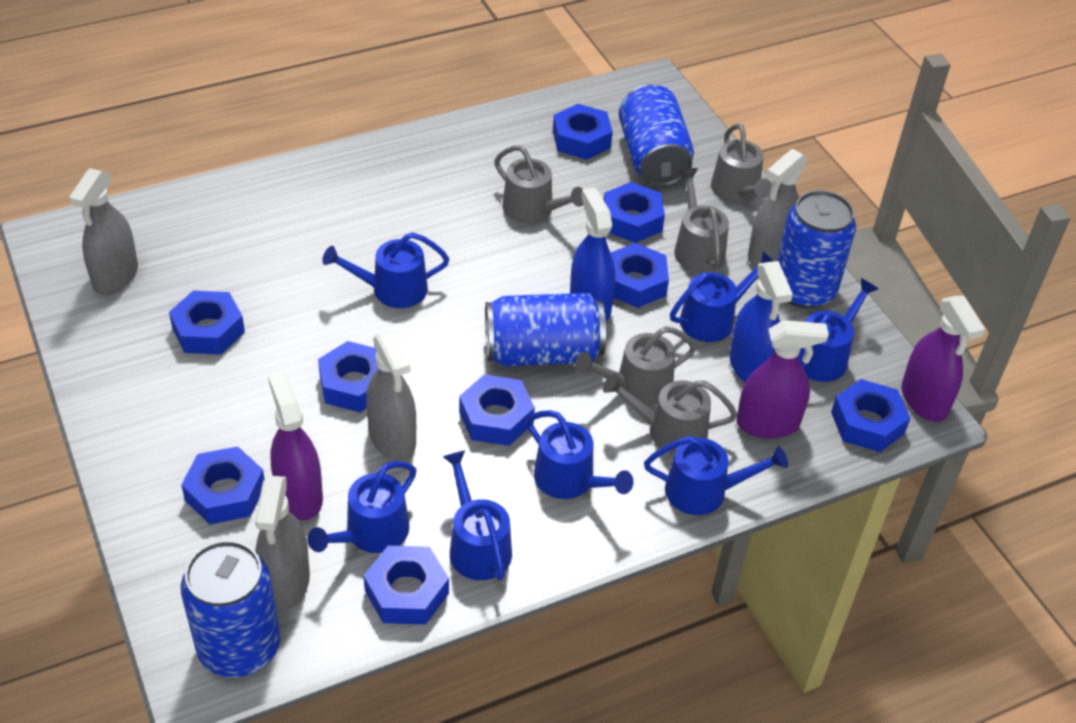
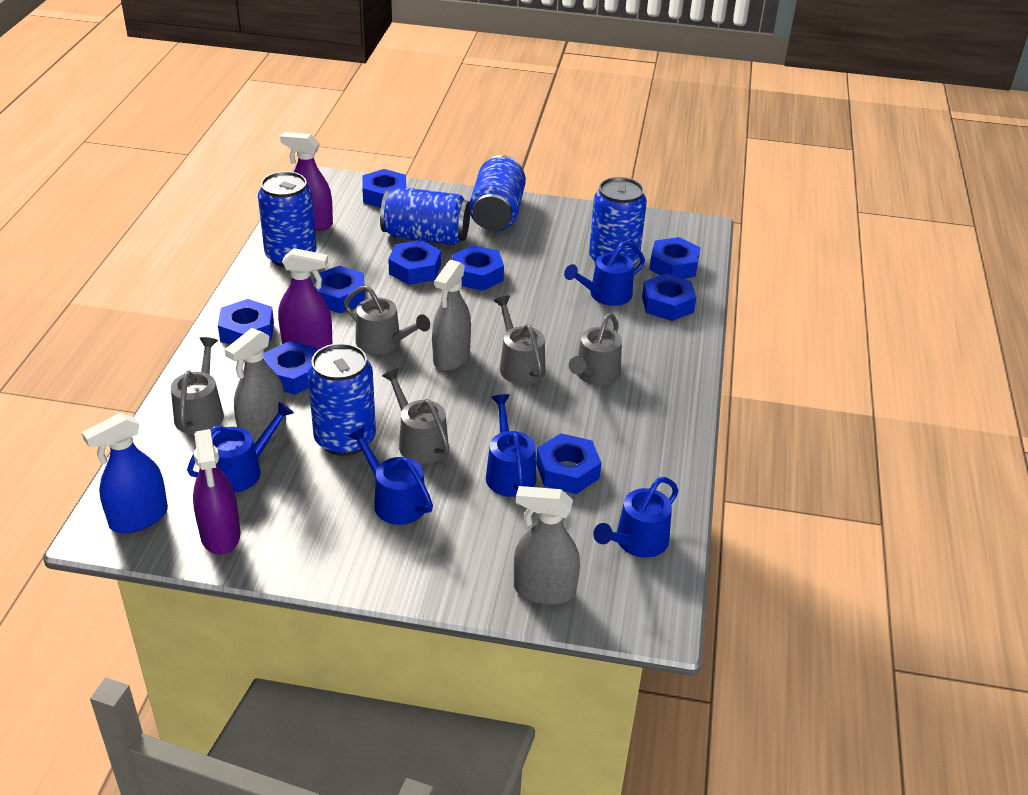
blue can: [181,540,281,677] [485,293,606,367] [619,84,694,187] [777,190,856,309] = 4 -> [258,171,316,268] [307,343,376,456] [380,187,470,245] [470,155,526,231] [589,177,647,264] = 5
blue spray bottle: [570,187,616,321] [730,261,793,382] = 2 -> [82,413,168,533] = 1
blue watering can: [308,461,416,553] [322,232,449,308] [443,450,512,581] [526,410,633,499] [644,436,788,515] [670,251,773,342] [798,278,878,382] = 7 -> [187,402,294,493] [348,427,433,525] [486,394,536,497] [564,241,645,306] [593,477,678,558] = 5
grey spray bottle: [69,168,138,295] [255,476,310,611] [366,330,416,460] [748,149,808,267] = 4 -> [225,328,286,444] [432,260,471,371] [514,486,580,605] = 3

